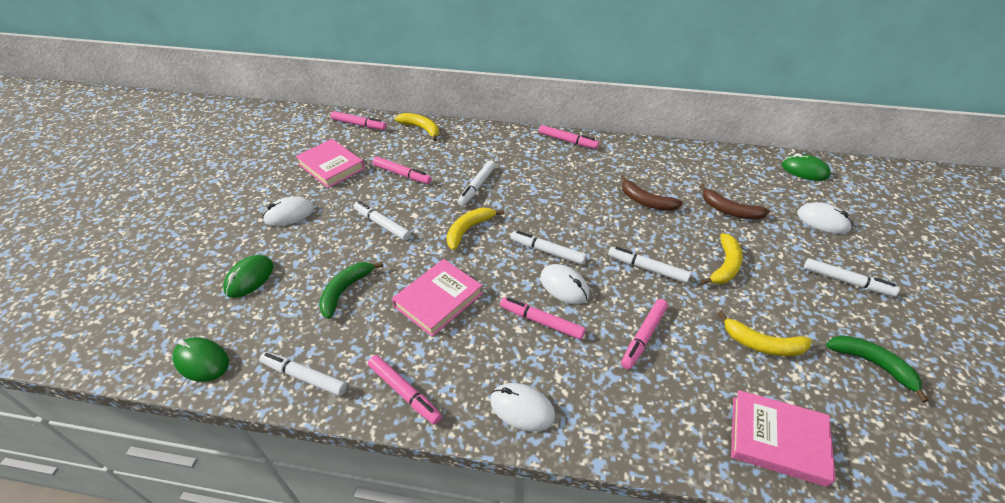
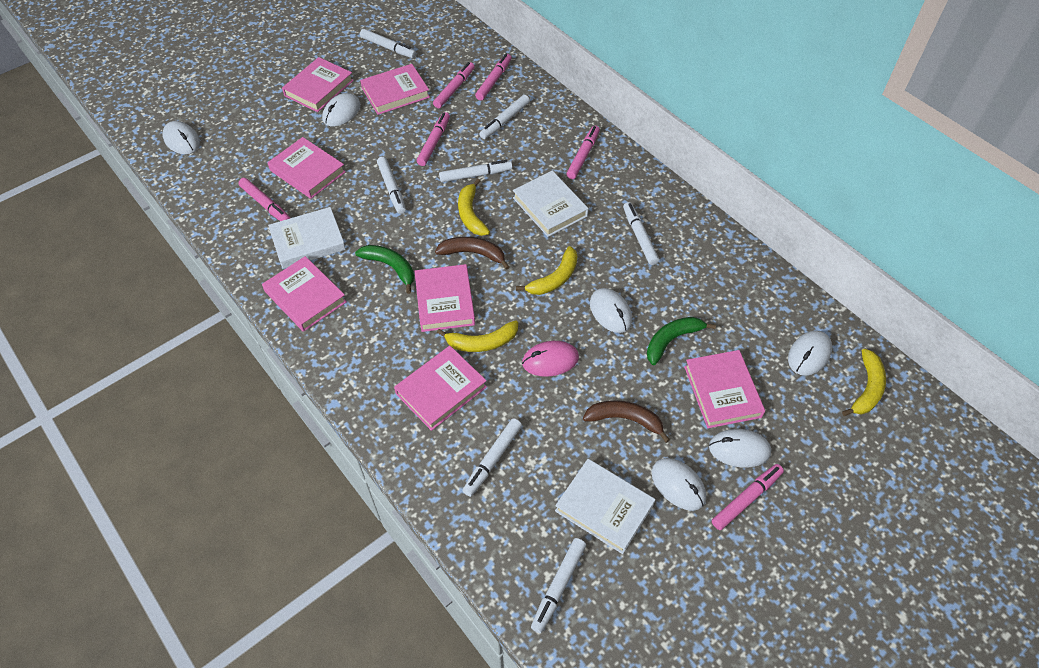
green mouse: [172,337,229,382] [223,255,274,298] [782,153,831,181] = 3 -> none = 0
pink book: [295,139,365,188] [392,259,483,337] [731,390,836,487] = 3 -> [262,256,347,332] [267,137,346,199] [282,57,354,112] [360,64,430,115] [394,346,487,431] [415,264,475,332] [684,350,765,428] = 7
pink mouse: none = 0 -> [522,341,579,377] = 1
white book: none = 0 -> [268,207,346,269] [513,171,589,237] [555,459,655,554] = 3
white marker: [259,352,347,396] [353,201,411,241] [458,160,496,206] [511,231,587,265] [608,247,691,283] [804,258,900,297] = 6 -> [360,29,416,58] [377,157,406,214] [439,160,512,182] [462,418,522,497] [480,95,530,139] [531,538,586,633] [623,202,659,265] = 7
white mouse: [262,196,314,226] [490,383,556,432] [540,264,590,304] [797,202,852,234] = 4 -> [163,121,200,154] [322,93,360,126] [590,288,632,333] [652,458,706,511] [709,429,771,467] [788,331,832,375] = 6

